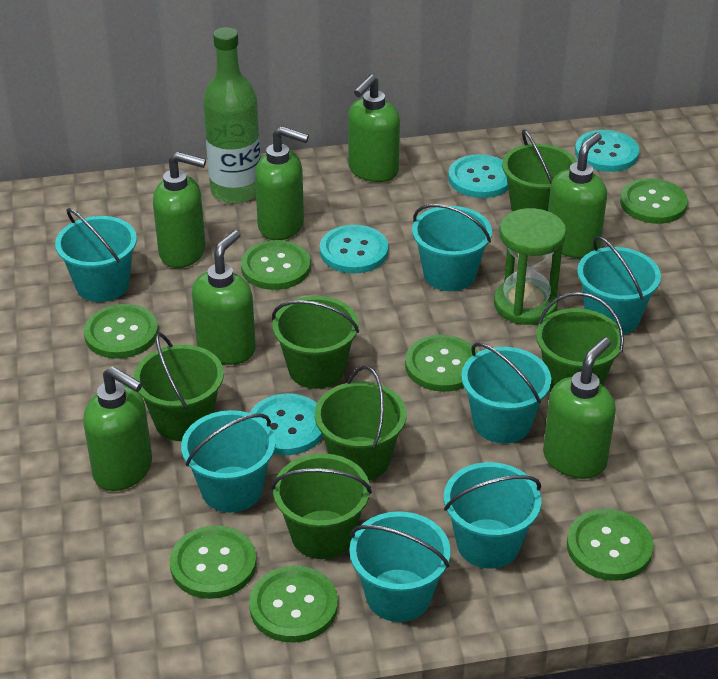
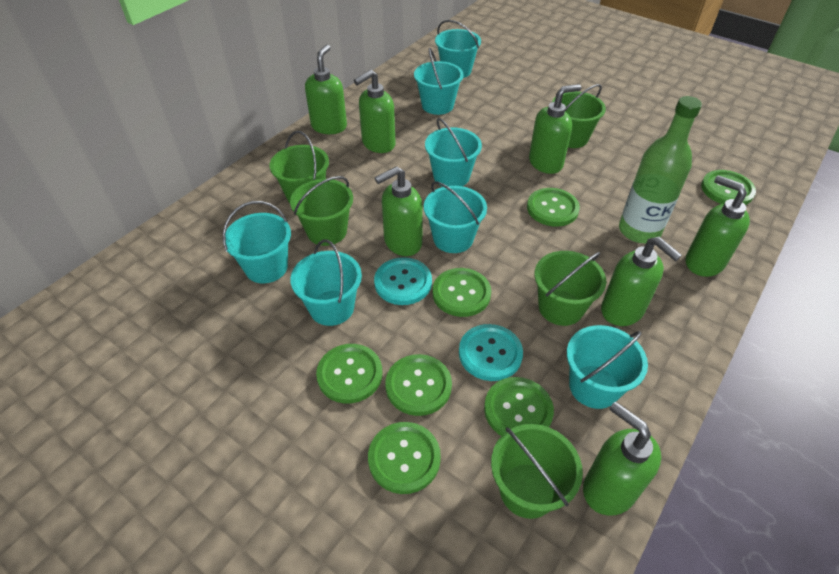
green bucket: [134,332,224,441] [271,454,372,559] [272,296,359,389] [315,366,407,480] [502,129,577,211] [536,292,624,392] = 6 -> [270,131,329,203] [290,176,353,246] [491,424,583,519] [534,251,606,326] [552,84,606,148] = 5
green hourglass: [494,208,566,325] = 1 -> none = 0
turquoise button: [250,394,323,455] [320,225,389,273] [449,154,508,198] [575,130,639,172] = 4 -> [374,257,432,305] [459,324,523,381] = 2

